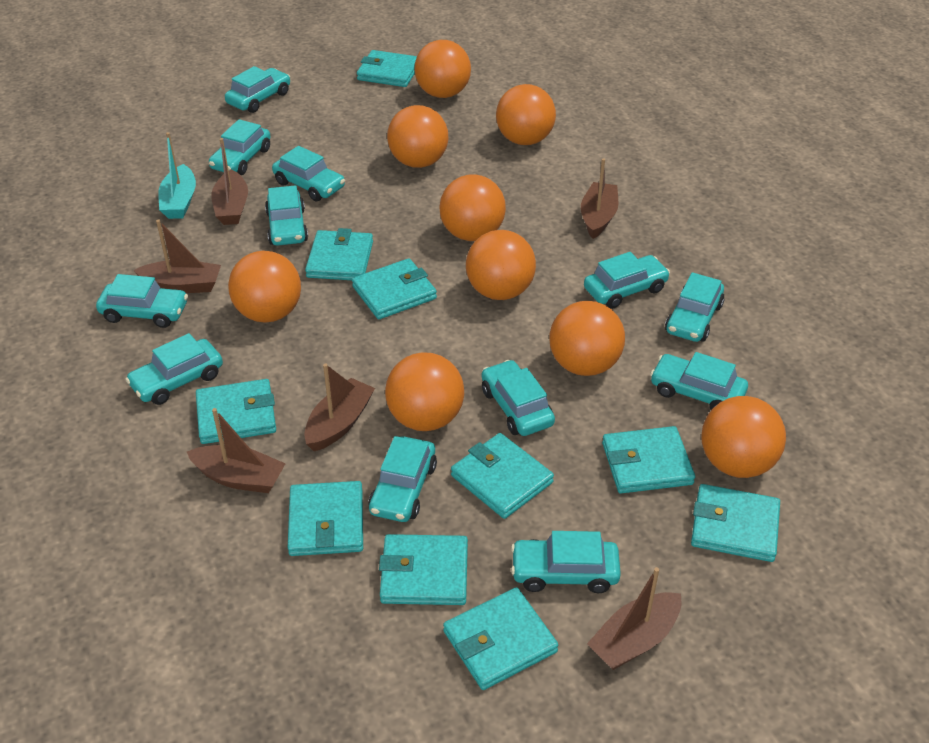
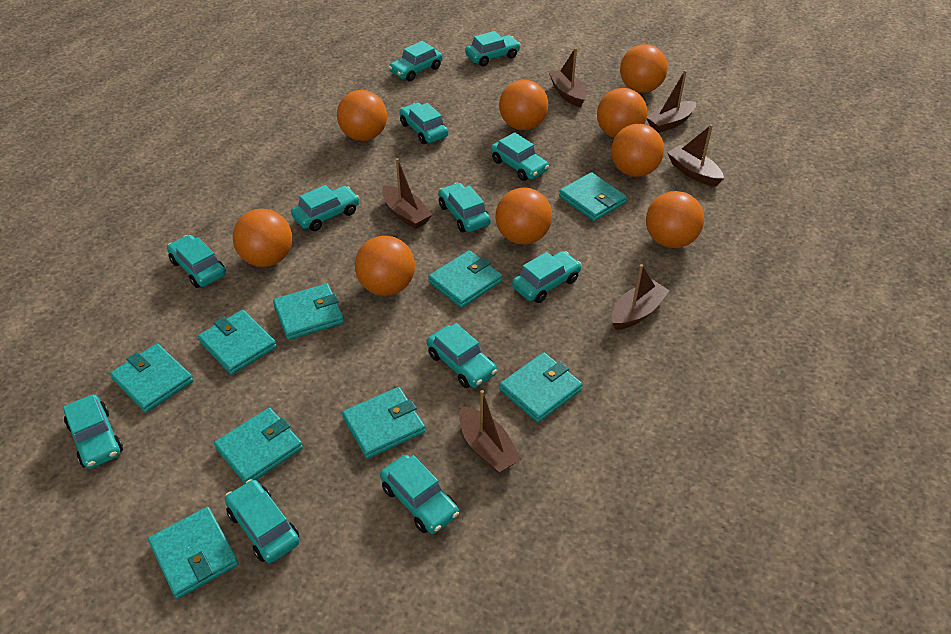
turquoise boat: [158,132,196,219] = 1 -> none = 0
turquoise wallet: [196,379,276,444] [288,481,363,556] [305,228,373,280] [352,258,437,319] [357,50,417,87] [379,534,468,605] [443,587,558,690] [451,433,554,519] [602,426,695,493] [691,484,780,562] = 10 -> [110,343,193,413] [148,507,239,599] [198,310,277,375] [214,408,303,484] [273,283,344,340] [342,387,425,459] [428,250,502,308] [499,352,583,423] [559,172,627,221] = 9

